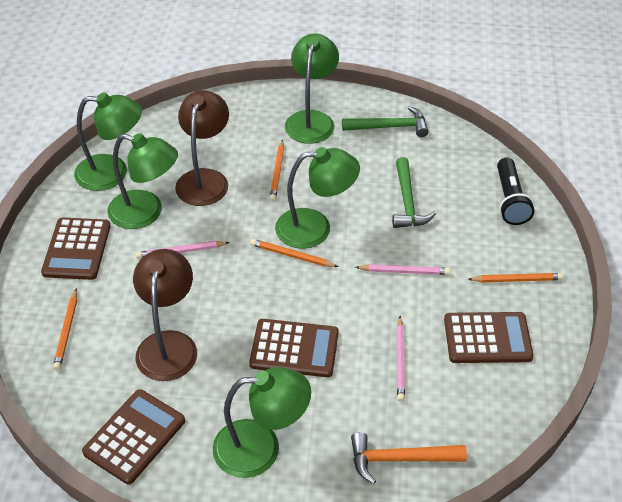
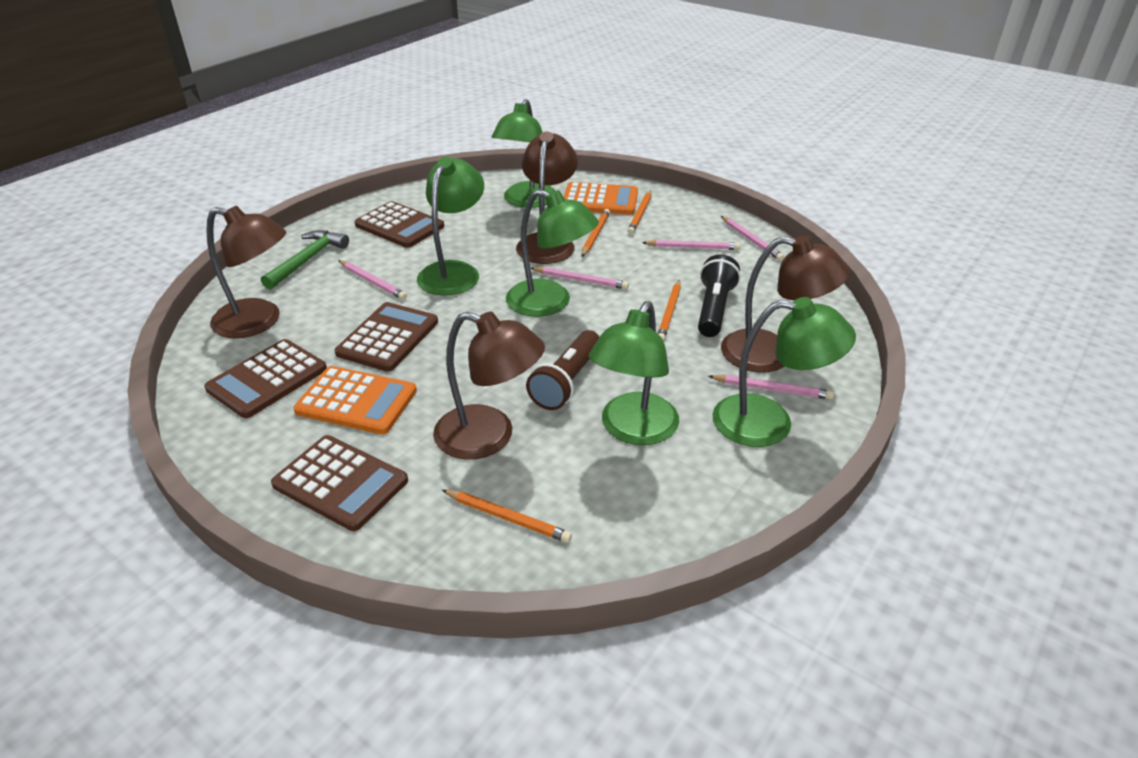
brown flashlight: none = 0 -> [526,330,599,410] = 1
brown lamp: [133,249,197,381] [175,90,229,206] = 2 -> [206,206,286,338] [433,312,545,459] [516,131,578,264] [721,235,850,373] = 4
green hammer: [342,106,428,137] [392,157,436,228] = 2 -> [261,230,349,290] = 1
orange calculator: none = 0 -> [293,366,417,435] [564,182,638,215] = 2
orange hammer: [351,432,467,484] = 1 -> none = 0
pink pencil: [136,241,230,259] [355,264,451,275] [397,316,405,402] = 3 -> [338,260,407,300] [531,267,629,289] [642,240,740,250] [708,375,834,400] [721,216,784,261] = 5

